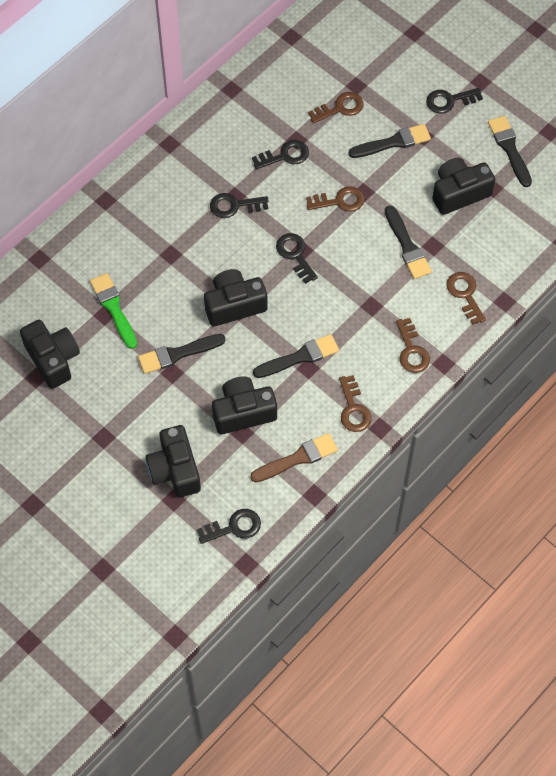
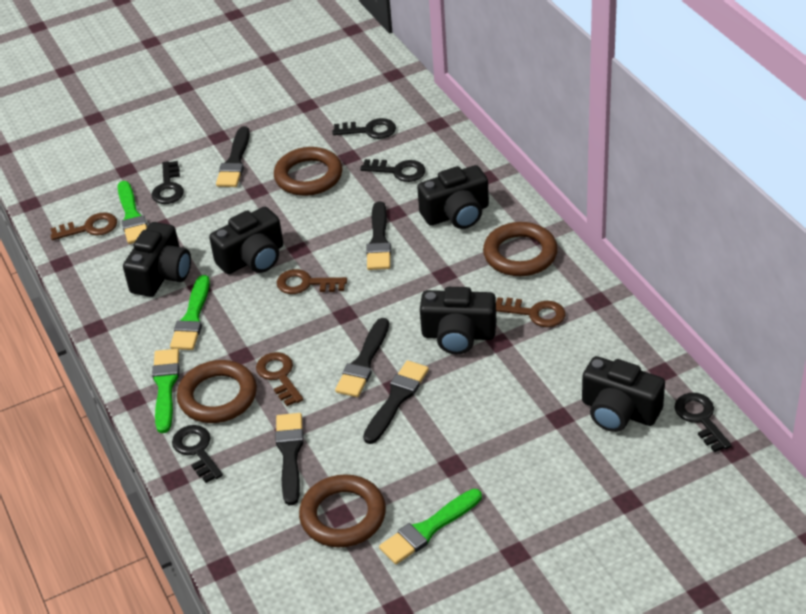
brown brush: [250,433,338,483] = 1 -> none = 0
brown key: [306,186,365,212] [308,92,363,123] [339,375,372,432] [396,318,430,373] [446,272,486,325] = 5 -> [50,212,117,240] [256,352,304,406] [277,269,347,294] [496,297,566,327] = 4
brown ring: none = 0 -> [177,360,257,423] [274,147,342,196] [299,474,386,547] [483,222,558,276] = 4
green brush: [90,273,137,349] = 1 -> [118,181,147,244] [152,349,179,433] [170,275,210,350] [379,489,482,564] = 4

